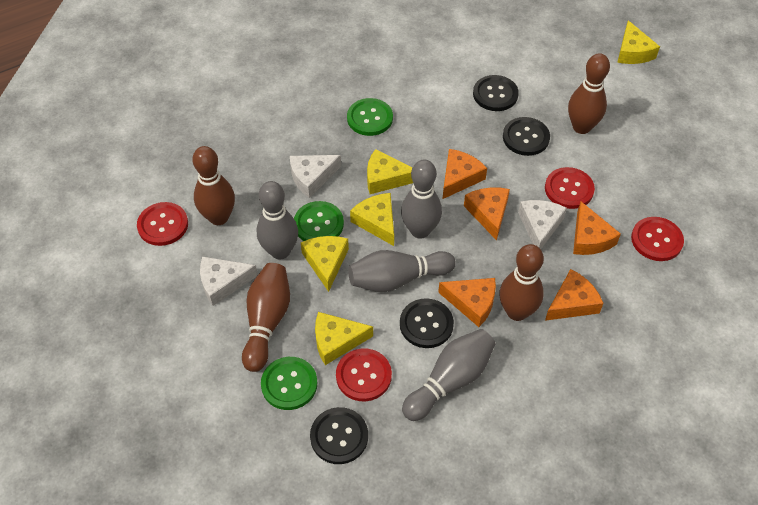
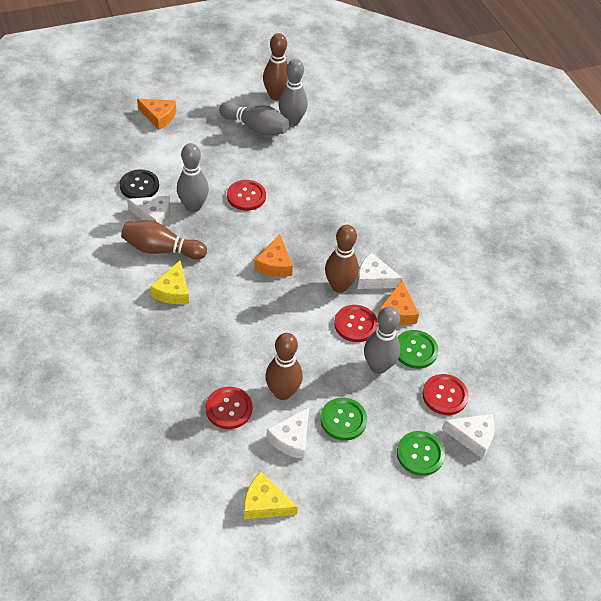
black button: [310,407,368,464] [400,298,454,348] [473,75,519,111] [503,117,550,156] = 4 -> [120,169,159,199] = 1
orange cheese: [438,278,496,327] [443,149,487,199] [464,187,510,241] [545,269,604,321] [573,201,621,255] = 5 -> [137,99,176,130] [254,234,293,277] [378,281,419,325] = 3
white cheese: [200,256,258,306] [290,155,341,198] [518,200,567,249] = 3 -> [127,195,170,225] [266,407,309,459] [357,253,403,289] [442,414,495,459] = 4
yellow cheese: [301,236,349,292] [315,312,373,365] [350,193,394,246] [367,149,413,194] [617,20,660,64] = 5 -> [150,260,189,304] [244,472,298,519] = 2

